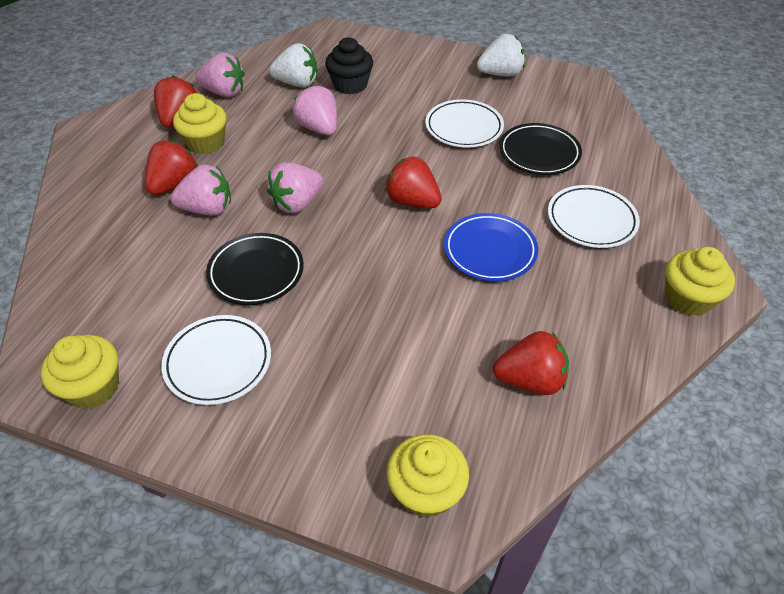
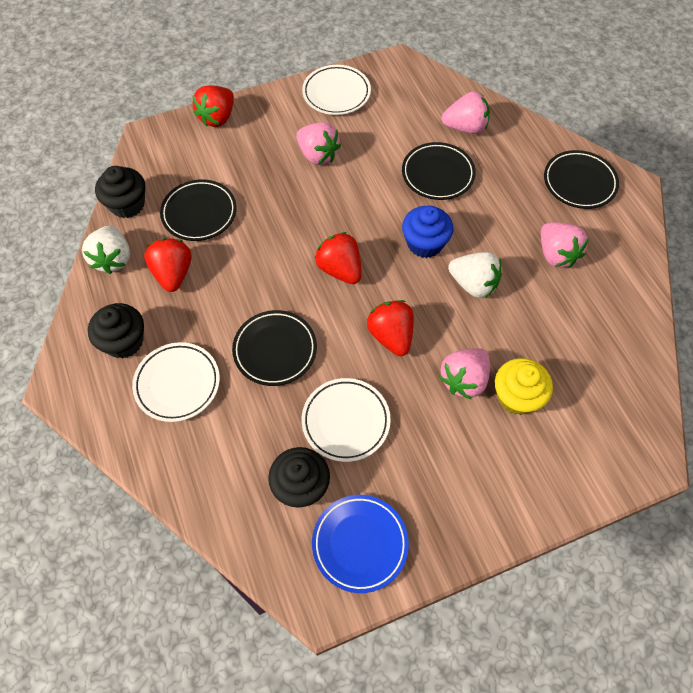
black cupcake: [325,37,373,95] = 1 -> [88,303,144,359] [95,166,145,218] [268,447,330,508] = 3
black plate: [206,233,304,305] [499,123,582,175] = 2 -> [160,179,237,241] [232,310,317,386] [402,142,476,200] [544,150,619,209] = 4
blue cupcake: none = 0 -> [402,206,454,258] = 1
yellow cupcake: [41,335,119,409] [173,93,227,154] [387,434,469,518] [665,247,735,316] = 4 -> [495,358,553,415] = 1

